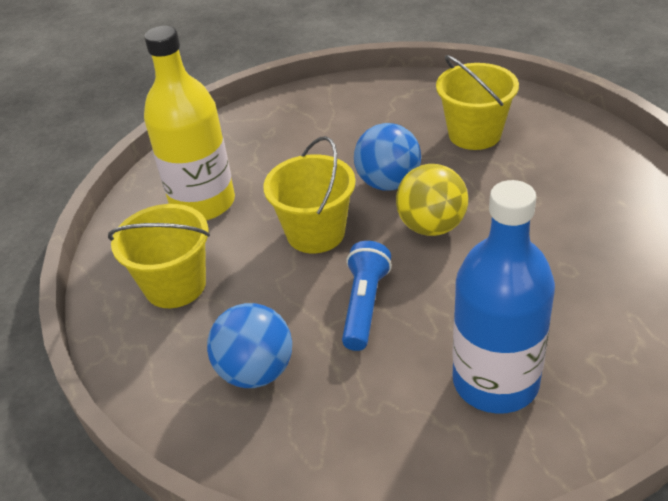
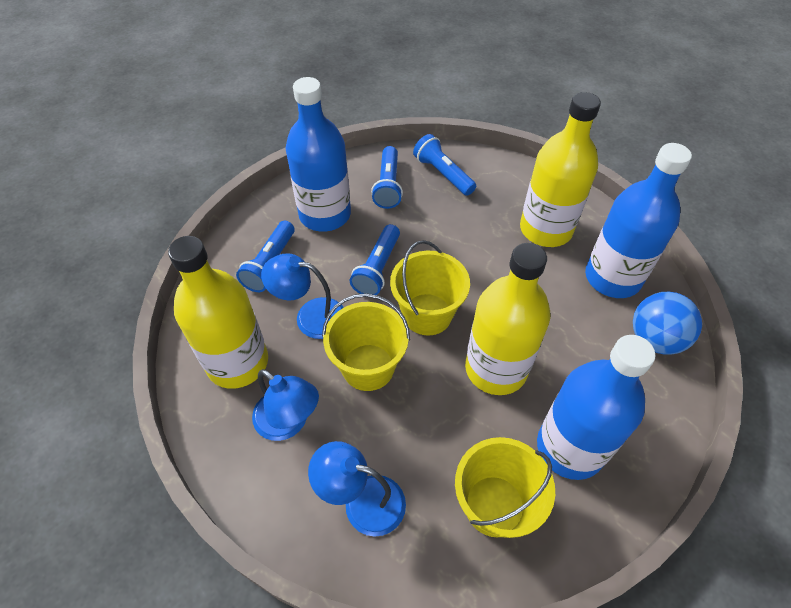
blue ball: [207,303,292,388] [354,123,421,191] = 2 -> [633,292,702,355] = 1
blue bottle: [452,180,555,414] = 1 -> [286,77,351,232] [537,335,656,480] [585,143,692,298] = 3
blue flashlight: [342,241,392,351] = 1 -> [236,221,295,292] [350,224,400,295] [371,146,403,209] [413,134,476,196] = 4
blue lamp: none = 0 -> [252,369,319,441] [261,253,344,339] [308,441,406,537] = 3
yellow ball: [396,164,468,236] = 1 -> none = 0
yellow bottle: [144,26,235,221] = 1 -> [168,236,268,389] [465,243,550,395] [520,92,601,247] = 3

